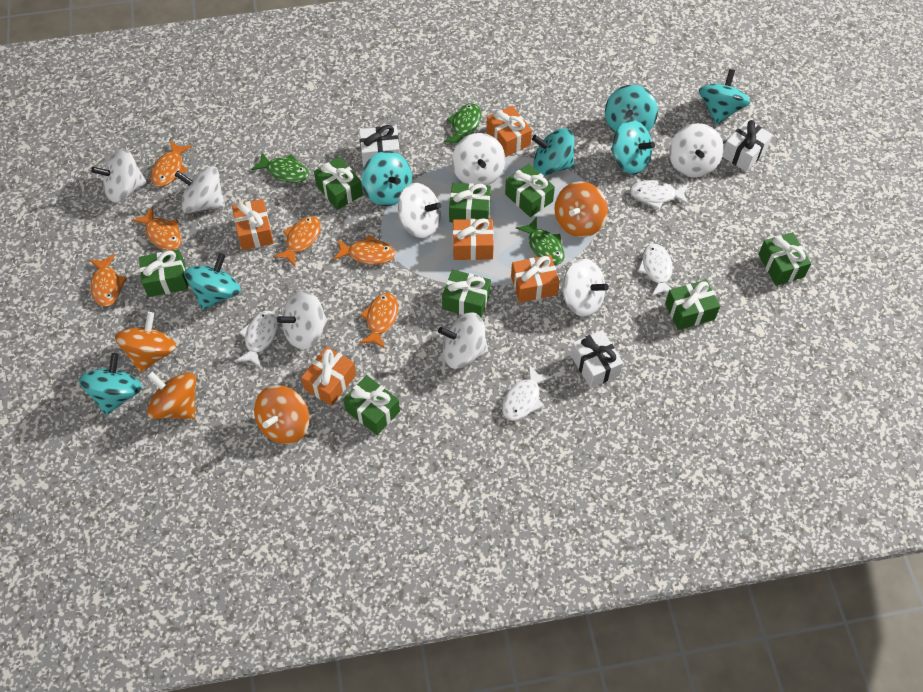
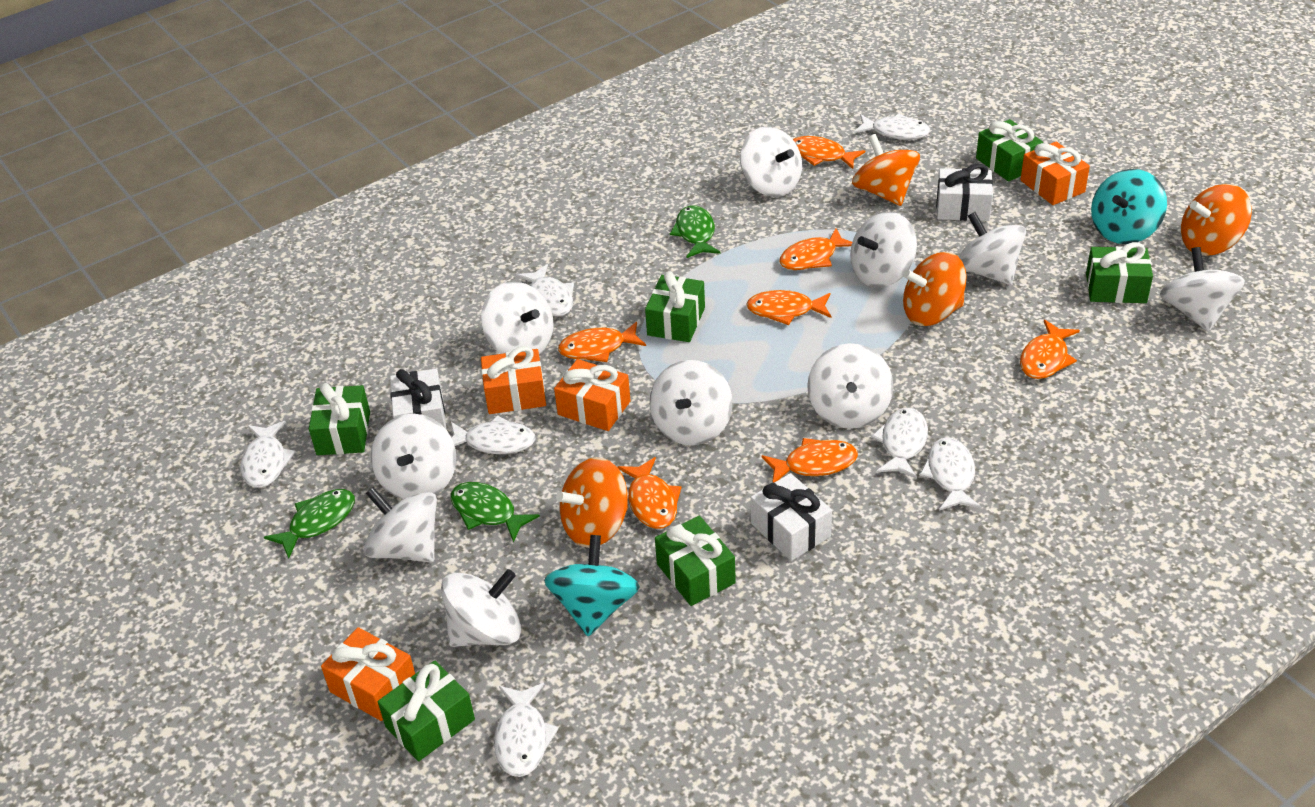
green gift: [139,250,188,297] [314,157,363,210] [343,375,400,435] [442,269,491,318] [449,183,491,222] [505,164,555,217] [665,280,720,330] [758,232,811,286] = 8 -> [309,383,370,455] [378,660,475,761] [645,271,705,342] [655,516,736,606] [976,119,1043,182] [1086,242,1153,303] = 6
orange fish: [89,254,127,307] [132,206,182,250] [151,141,192,187] [273,216,321,266] [333,235,395,265] [359,293,398,349] = 6 -> [558,322,646,362] [618,457,682,529] [746,290,831,325] [761,438,858,482] [779,228,852,270] [793,136,865,169] [1020,319,1080,379] = 7
orange gift: [232,199,274,250] [301,346,356,406] [453,218,494,260] [486,106,532,157] [511,255,560,303] = 5 -> [321,627,415,721] [481,346,546,414] [554,359,631,431] [1020,141,1090,205] = 4
turquoise spinning top: [79,353,142,415] [184,253,241,310] [361,151,412,206] [532,128,574,176] [605,85,658,133] [611,120,655,175] [699,69,750,124] = 7 -> [544,535,640,636] [1091,169,1167,244] = 2
white fish: [235,311,278,368] [502,365,552,421] [630,180,689,209] [638,244,673,297] = 4 -> [241,421,296,488] [451,415,535,454] [494,683,559,777] [516,264,574,317] [854,113,930,140] [871,408,928,479] [920,437,981,511] = 7
white spinning top: [91,149,146,203] [175,166,225,213] [277,290,327,350] [398,183,441,238] [438,312,488,369] [452,133,505,185] [561,259,609,317] [669,123,724,177] = 8 -> [364,487,437,562] [371,414,457,499] [441,569,521,647] [481,282,554,354] [650,360,733,445] [740,126,802,197] [807,343,893,429] [850,212,917,287] [959,212,1026,285] [1160,247,1245,332] = 10

